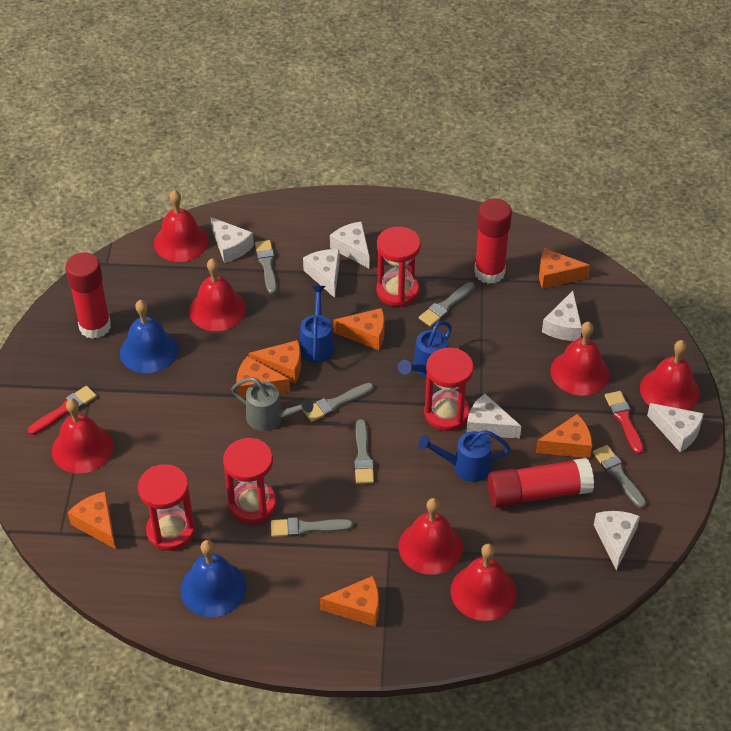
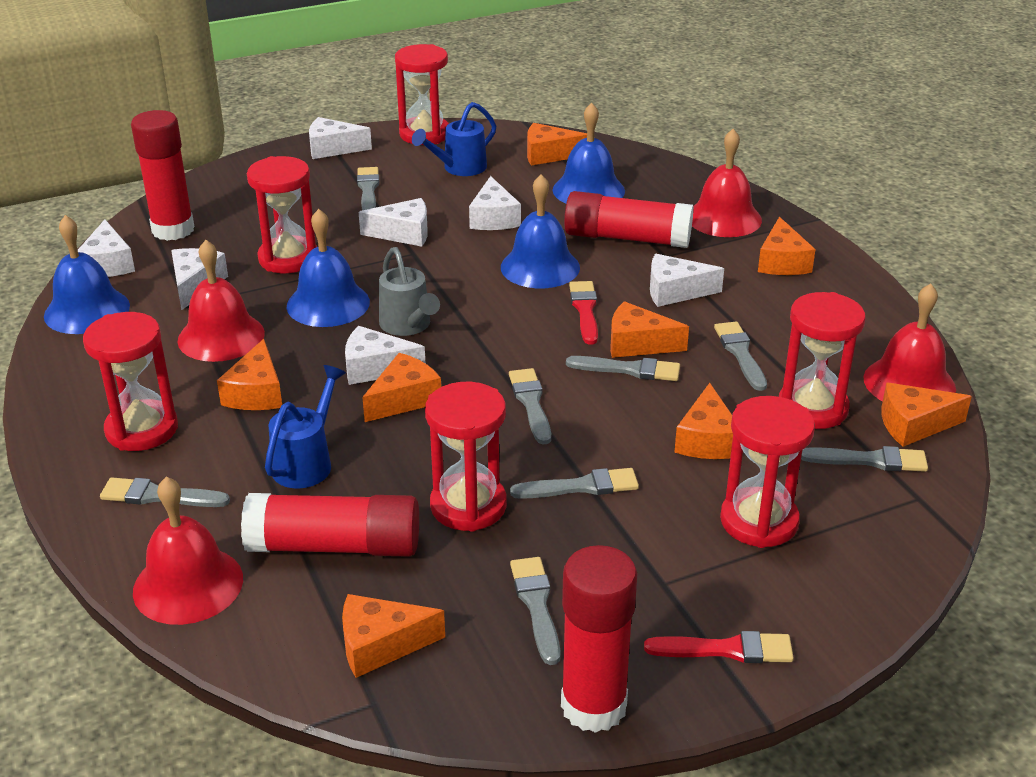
blue bell: [120,300,178,373] [180,540,246,617] = 2 -> [44,215,130,334] [286,209,370,327] [501,174,580,288] [553,103,625,204] = 4
blue watering can: [300,286,335,363] [398,321,452,377] [418,430,510,482] = 3 -> [265,365,346,489] [412,102,496,176] = 2
grey brush: [255,240,277,294] [271,518,353,537] [303,383,374,422] [354,419,374,484] [419,282,475,327] [593,445,646,508] = 6 -> [100,477,230,507] [357,167,379,210] [509,368,551,445] [510,468,639,499] [510,557,560,665] [566,356,680,381] [714,322,767,391] [801,446,928,472] = 8
orange cheese: [68,491,115,549] [236,356,290,398] [248,340,301,383] [320,576,379,627] [333,308,385,350] [536,414,592,458] [539,249,590,289] = 7 -> [217,339,282,410] [342,594,445,678] [362,353,441,422] [527,123,587,165] [610,301,689,358] [674,383,733,459] [758,217,816,275] [881,383,972,447] = 8
red bell: [52,398,114,474] [154,190,209,262] [189,258,246,331] [398,498,463,575] [451,544,517,621] [550,322,610,396] [640,340,700,410] = 7 -> [133,477,243,625] [178,240,265,362] [692,129,762,237] [864,283,956,401] = 4
red glue stick: [65,252,111,339] [474,199,512,284] [487,458,594,508] = 3 -> [131,110,194,241] [241,493,419,557] [561,545,638,733] [564,191,693,248] = 4
red hourglass: [138,464,195,551] [223,438,276,524] [376,227,421,307] [424,348,474,431] = 4 -> [83,312,178,451] [247,156,317,273] [395,44,449,145] [425,382,507,532] [720,396,815,548] [779,292,865,429] = 6

